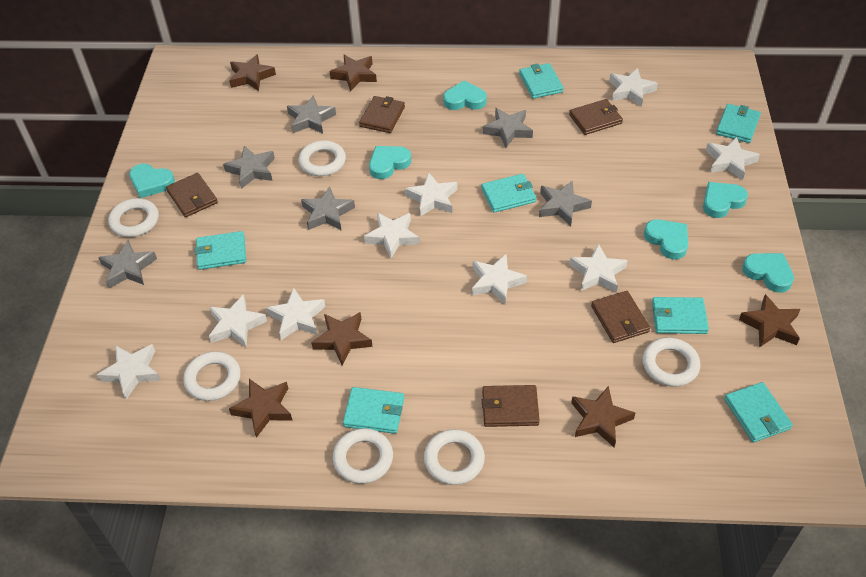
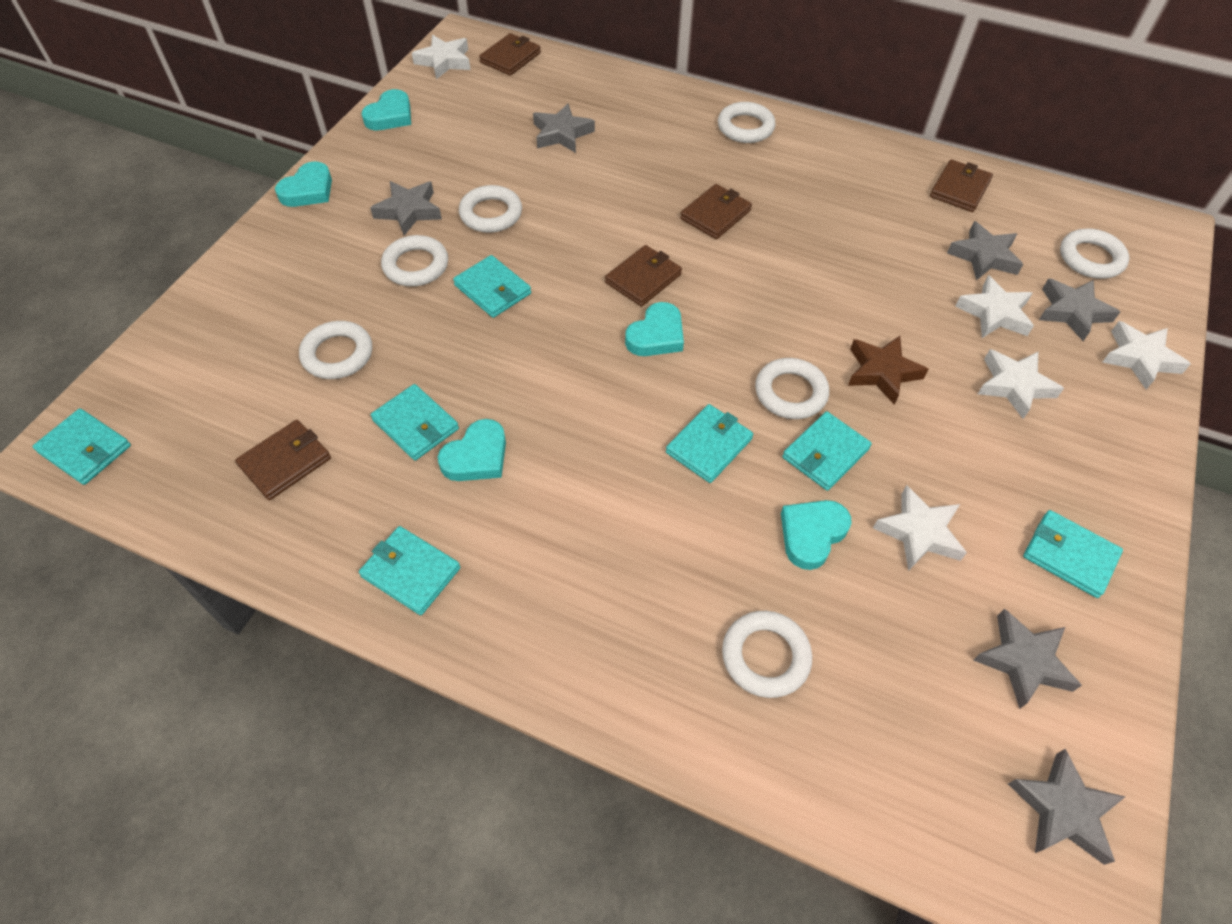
brown star: [229,54,276,91] [229,379,293,438] [311,312,373,365] [329,55,377,91] [571,386,635,447] [739,294,801,348] = 6 -> [848,336,929,405] = 1
turquoise heart: [129,164,175,198] [369,146,411,179] [443,80,487,110] [644,219,688,259] [703,182,748,218] [742,253,794,293] = 6 -> [275,161,332,207] [362,89,411,130] [438,419,506,481] [625,302,684,356] [781,500,852,570] = 5
white ring: [108,198,159,237] [183,351,240,401] [299,140,346,176] [333,428,393,484] [424,429,485,485] [643,337,700,387] = 6 -> [299,321,372,379] [381,235,448,286] [459,185,522,233] [718,102,776,143] [722,611,812,698] [755,358,829,419] [1060,228,1130,279] = 7
white star: [97,344,161,400] [209,294,267,347] [266,288,326,340] [364,213,419,259] [405,172,457,217] [472,254,527,305] [569,243,628,293] [609,68,658,107] [706,137,760,180] = 9 -> [412,35,471,79] [873,485,967,571] [955,275,1034,338] [978,349,1064,419] [1102,321,1191,389] = 5

